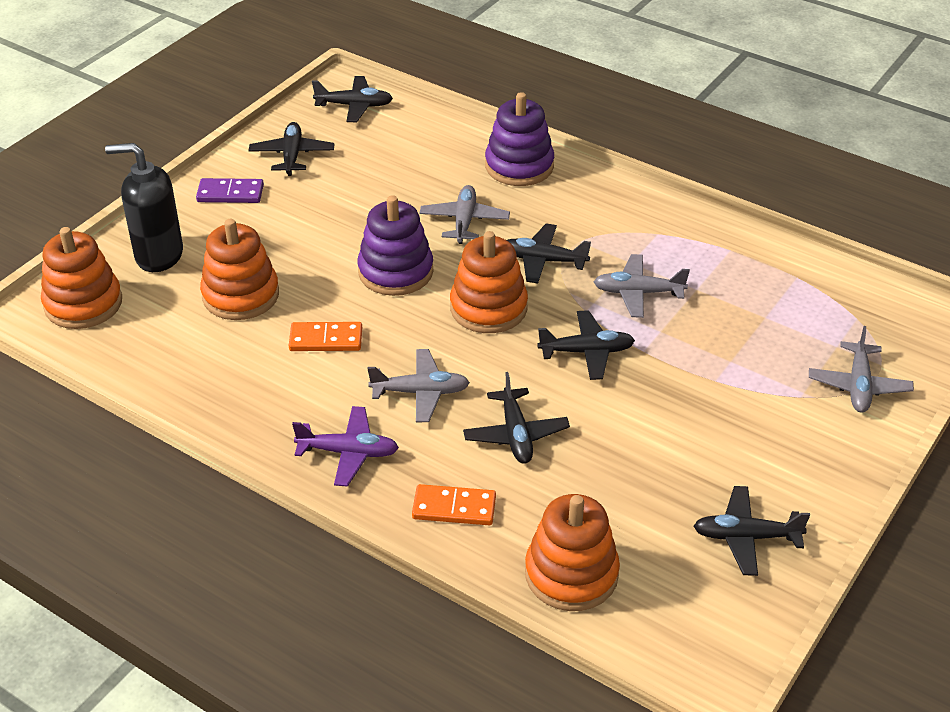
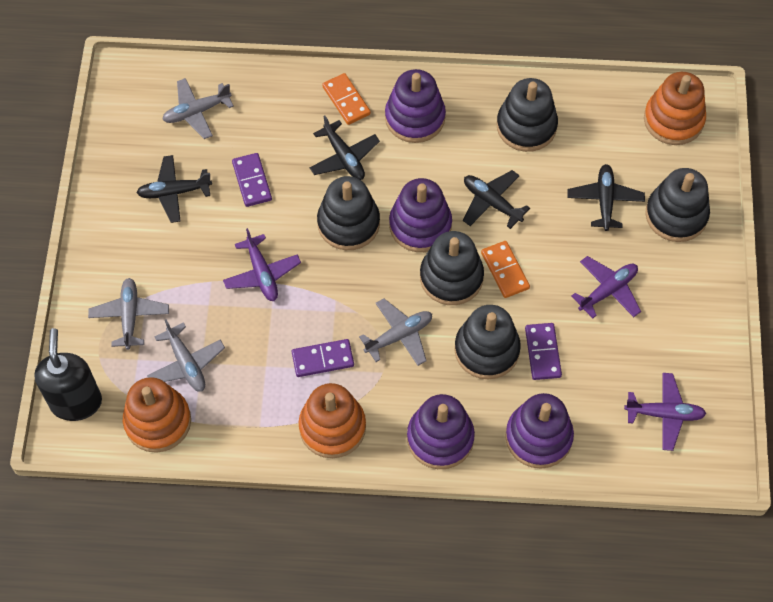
black plane: [249,122,334,176] [312,76,393,122] [463,372,570,464] [507,224,591,283] [537,310,635,380] [694,486,810,576] = 6 -> [137,155,212,223] [310,115,380,180] [463,170,530,229] [567,164,645,231] = 4
black stacking toy: none = 0 -> [317,176,380,250] [420,231,484,305] [454,305,521,379] [497,78,558,152] [645,168,710,242] = 5
orange stacking toy: [41,227,122,329] [200,219,279,320] [450,231,528,333] [525,494,620,611] = 4 -> [123,377,191,453] [299,383,366,458] [644,72,706,145] = 3
purple domino: [196,178,264,203] = 1 -> [232,153,272,207] [292,339,354,377] [525,323,562,380] = 3
purple plane: [292,406,399,487] = 1 -> [223,228,301,301] [571,256,641,318] [624,373,706,451] = 3
purple stacking toy: [358,195,433,296] [485,92,554,186] = 2 -> [385,69,446,143] [389,178,452,252] [407,394,475,469] [505,393,574,469] = 4

